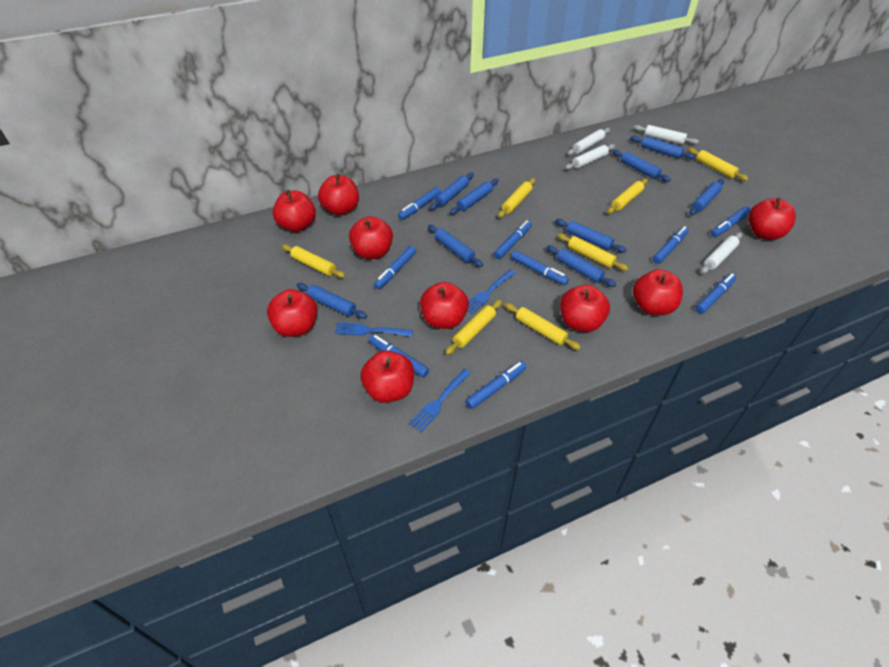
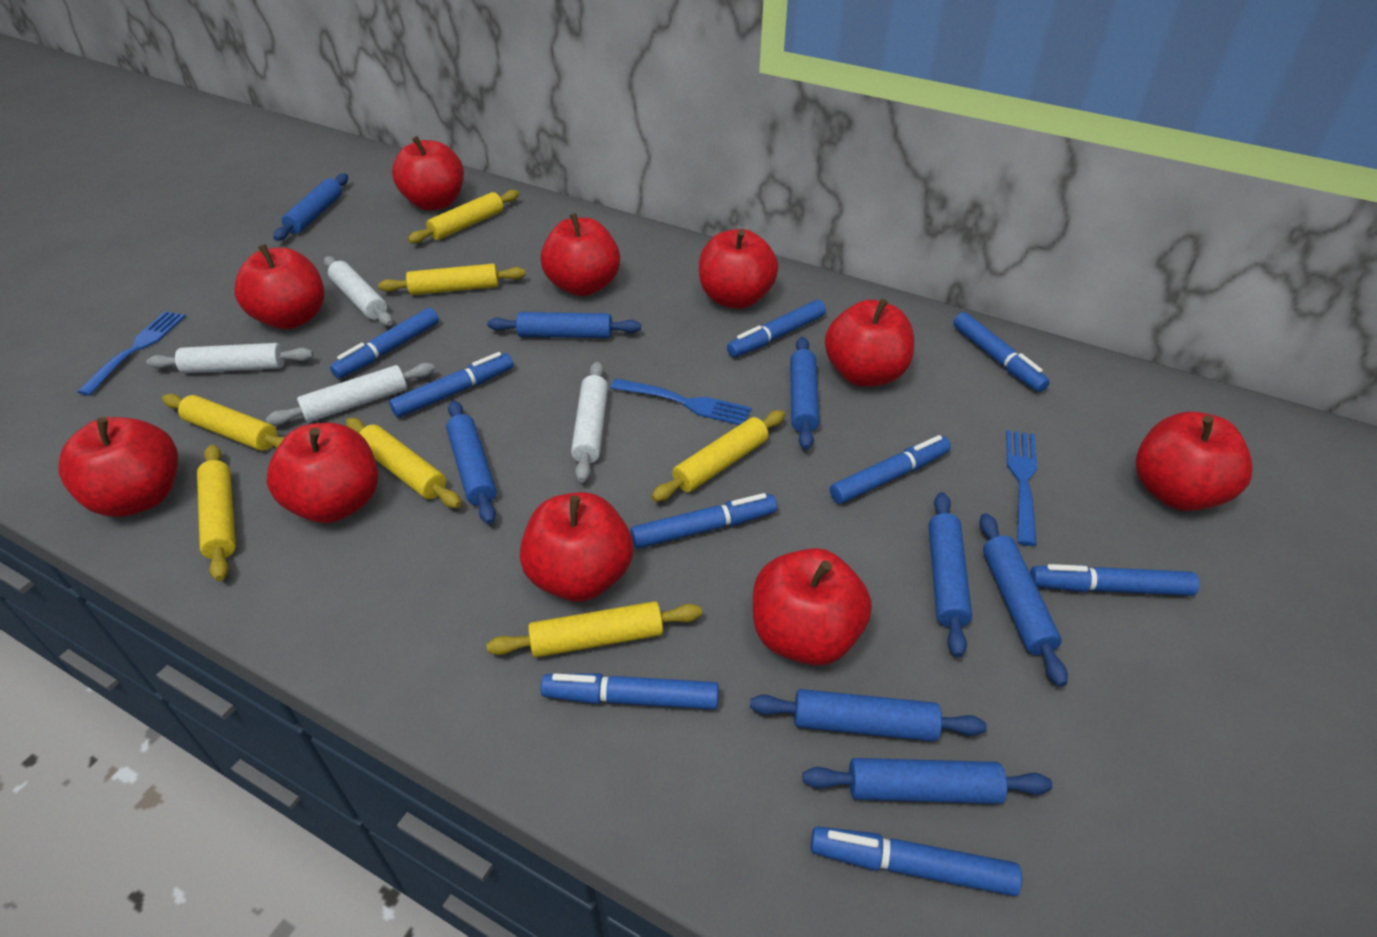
blue rolling pin: [297,283,367,319] [428,225,483,267] [430,173,474,210] [450,179,499,214] [546,245,616,287] [555,219,626,253] [612,150,671,182] [630,136,696,159] [689,179,724,215] = 9 -> [273,173,348,241] [446,401,497,525] [487,312,641,338] [750,689,987,742] [790,337,819,450] [803,758,1053,804] [929,492,972,657] [979,513,1068,687] = 8
red apple: [267,289,318,337] [273,190,316,232] [318,174,359,216] [349,216,393,259] [360,350,414,403] [420,282,469,329] [560,285,610,332] [633,269,683,315] [748,198,796,240] = 9 -> [58,417,178,517] [234,244,324,329] [267,423,378,523] [392,136,464,211] [520,492,633,602] [541,213,620,296] [699,229,778,309] [753,548,872,666] [825,299,914,387] [1136,412,1253,511] = 10

